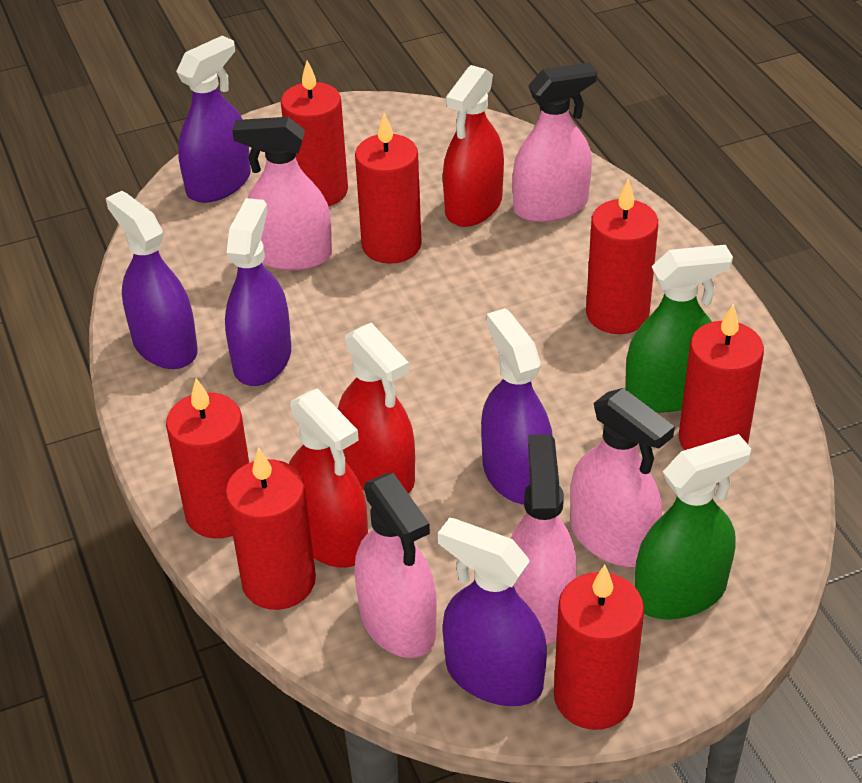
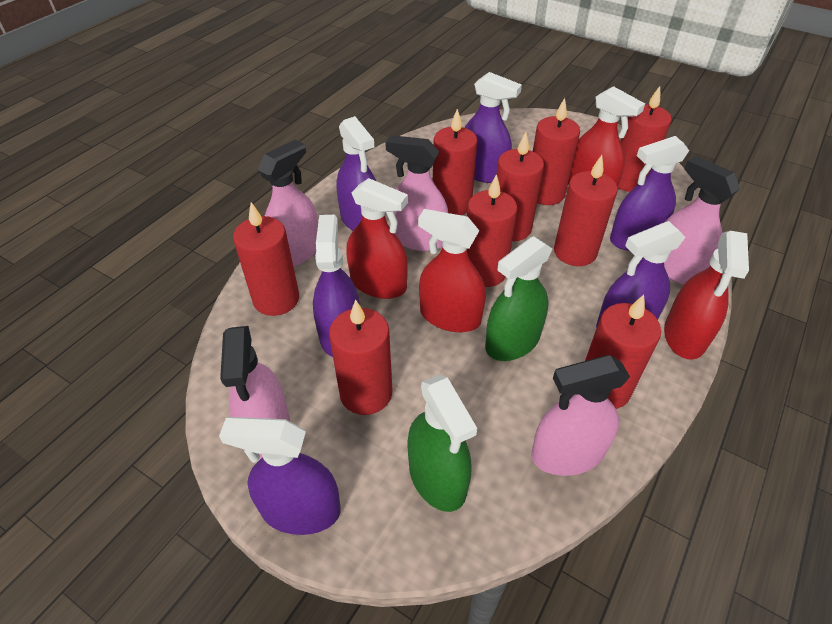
purple spray bottle: [106,191,198,369] [176,35,251,203] [225,198,291,386] [438,518,547,706] [481,308,553,505] = 5 -> [219,417,341,535] [313,215,360,357] [336,116,376,231] [465,72,522,183] [596,221,685,328] [610,136,689,251] = 6
red candle: [166,378,249,539] [225,447,316,610] [281,60,348,206] [355,113,422,264] [554,565,644,730] [586,179,658,334] [679,304,764,450] = 7 -> [233,202,299,316] [329,299,392,415] [433,109,477,215] [467,174,517,287] [497,132,544,242] [533,98,580,205] [554,155,618,266] [585,294,661,409] [617,86,672,192] = 9
red spray bottle: [289,388,368,568] [338,323,415,494] [443,65,504,227] = 3 -> [346,178,408,299] [418,209,486,332] [568,86,645,187] [664,231,749,360] = 4

